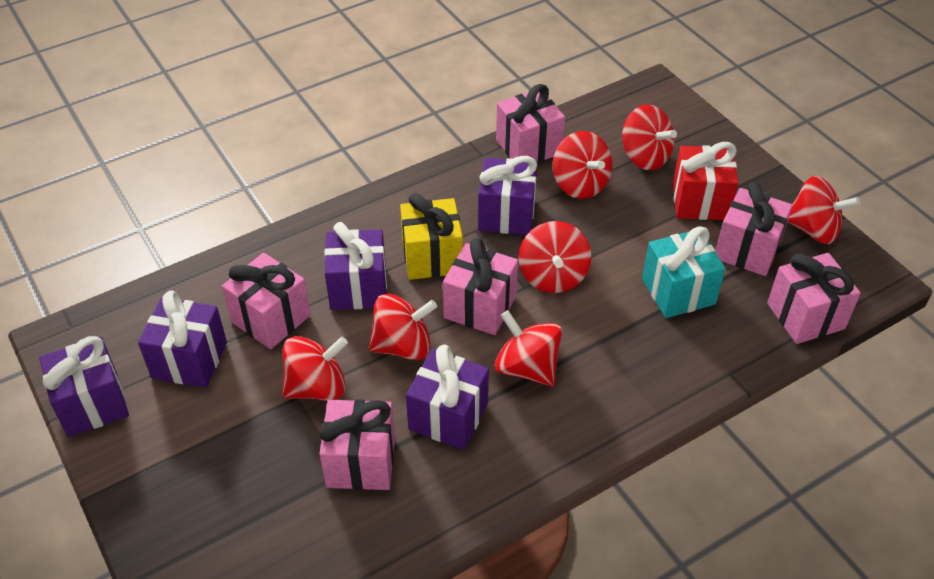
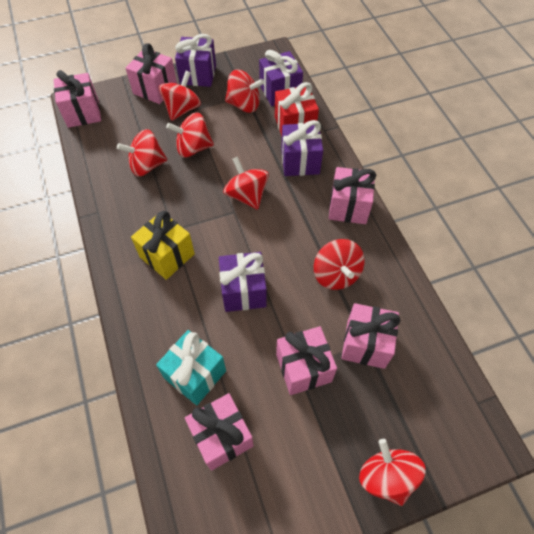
purple gift: [39,336,129,437] [138,290,227,388] [324,222,387,310] [406,345,489,450] [478,156,537,235] = 5 -> [175,34,216,87] [219,252,267,312] [259,50,303,106] [281,120,323,176] = 4

